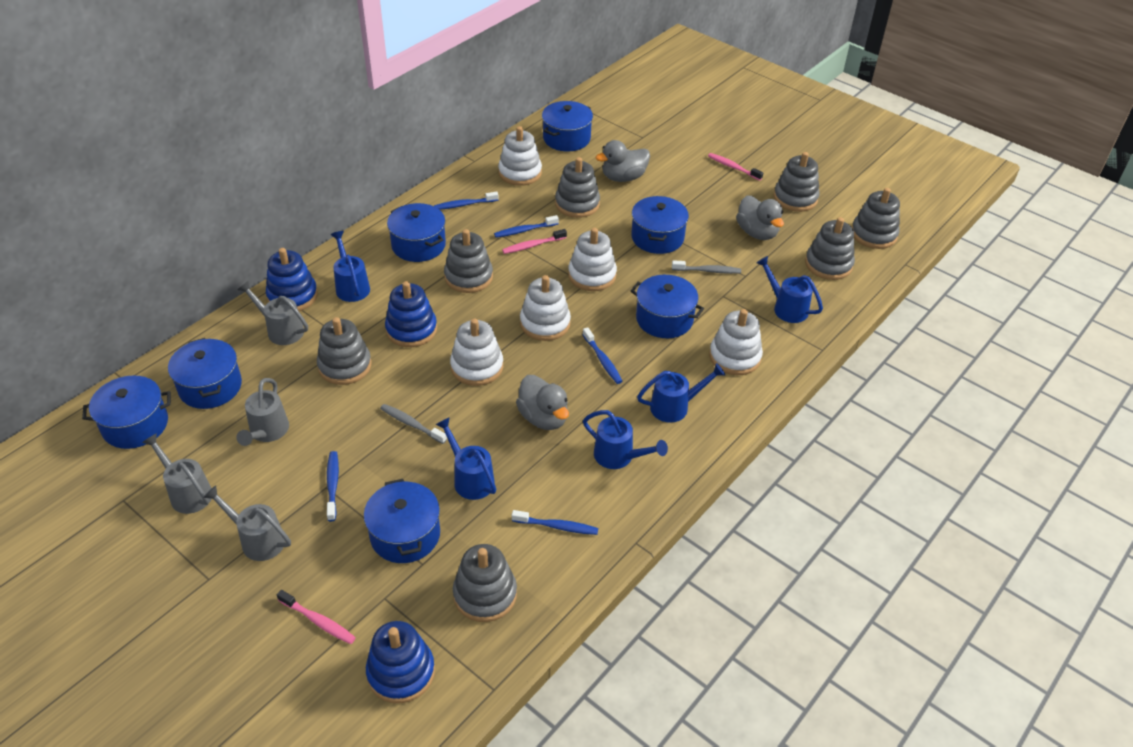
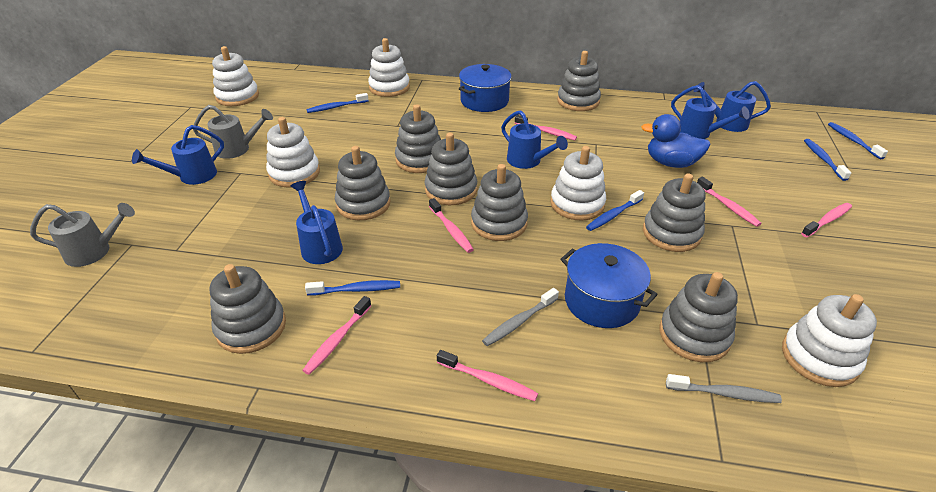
blue duck: none = 0 -> [641,114,711,168] = 1
blue pot: [82,376,171,449] [168,338,242,409] [364,479,440,563] [387,203,446,262] [542,101,593,151] [630,275,704,338] [631,196,689,254] = 7 -> [459,64,511,112] [561,243,658,328] = 2
blue stacking toy: [266,248,318,311] [366,621,435,703] [385,281,437,347] = 3 -> none = 0
grey duck: [516,375,569,430] [596,140,650,182] [736,195,784,240] = 3 -> none = 0
grey stacking toy: [317,317,372,385] [444,229,493,293] [453,544,517,622] [555,157,600,218] [774,152,820,212] [805,217,855,280] [852,188,900,249] = 7 -> [210,264,286,354] [335,146,390,220] [395,104,441,173] [425,133,477,205] [471,164,528,241] [557,51,601,111] [643,174,706,252] [659,272,738,362] = 8
grey watering can: [142,433,212,514] [203,485,291,561] [236,378,289,446] [238,281,308,345] = 4 -> [30,203,135,267] [193,105,273,159] = 2
pink toothbrush: [277,590,356,644] [502,229,567,254] [708,153,763,181] = 3 -> [302,296,372,375] [429,198,474,253] [437,350,538,401] [515,115,577,140] [697,177,762,227] [801,203,852,237] = 6

